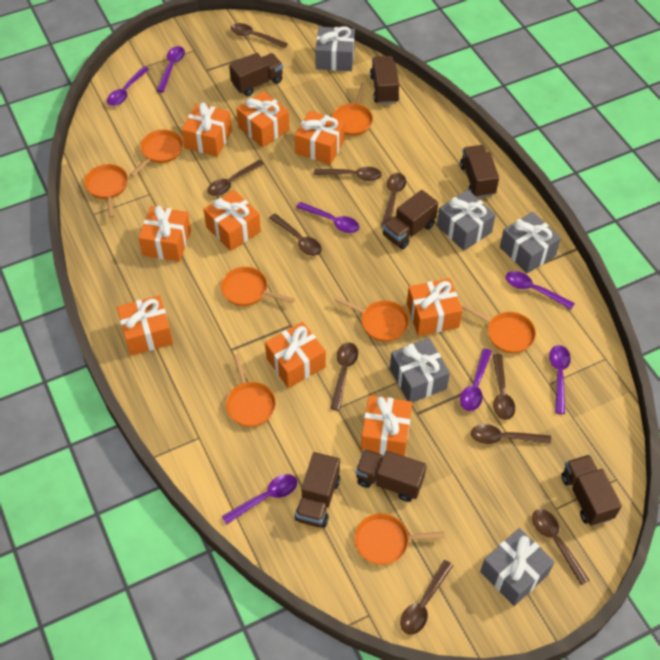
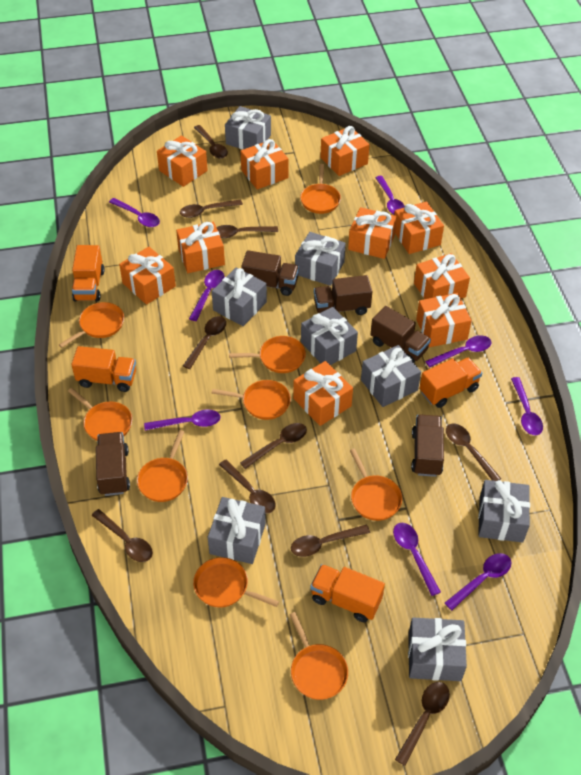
brown truck: [229,53,283,96] [295,452,340,528] [355,449,427,502] [370,56,399,104] [383,190,438,249] [460,145,499,198] [562,455,622,526] = 7 -> [96,432,130,496] [241,250,299,296] [314,275,372,315] [371,306,431,363] [411,414,444,477] = 5
grey gift: [315,26,355,71] [390,338,450,403] [437,190,496,251] [480,528,554,606] [500,212,561,274] = 5 -> [208,497,266,564] [212,267,267,326] [225,106,271,150] [295,232,346,286] [301,307,358,365] [361,345,421,407] [408,618,467,681] [478,480,530,543] = 8
orange gift: [117,295,173,356] [138,206,191,262] [182,102,232,157] [204,190,261,251] [236,91,290,147] [265,322,326,388] [295,111,345,165] [361,395,412,456] [407,278,463,336] = 9 -> [119,247,176,305] [157,135,208,187] [176,222,225,273] [240,139,289,190] [293,361,353,426] [320,126,370,176] [348,207,397,259] [394,201,444,254] [414,253,470,299] [416,293,472,347] = 10
orange pan: [84,164,128,218] [130,130,183,177] [221,267,295,306] [226,354,276,427] [332,82,373,136] [334,296,409,342] [354,513,445,565] [461,304,536,353] = 8 -> [59,302,124,348] [68,388,132,441] [137,430,188,502] [193,557,279,608] [212,380,291,420] [229,336,306,373] [289,612,348,700] [300,164,341,214] [350,449,402,521] = 9
orange truck: none = 0 -> [71,346,136,392] [72,245,105,302] [310,564,385,623] [420,357,482,408] = 4
purple spoon: [107,66,149,106] [156,46,185,92] [222,474,297,525] [296,202,359,233] [460,348,492,411] [506,271,575,309] [549,345,571,414] = 7 -> [109,198,160,227] [144,410,221,430] [189,270,224,321] [375,176,405,214] [393,523,441,596] [425,335,491,368] [445,553,511,610] [511,377,543,435] = 8

